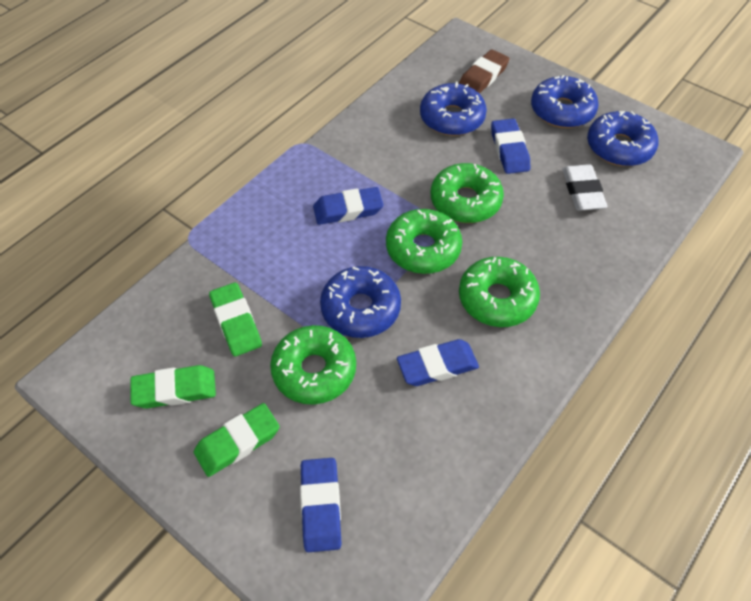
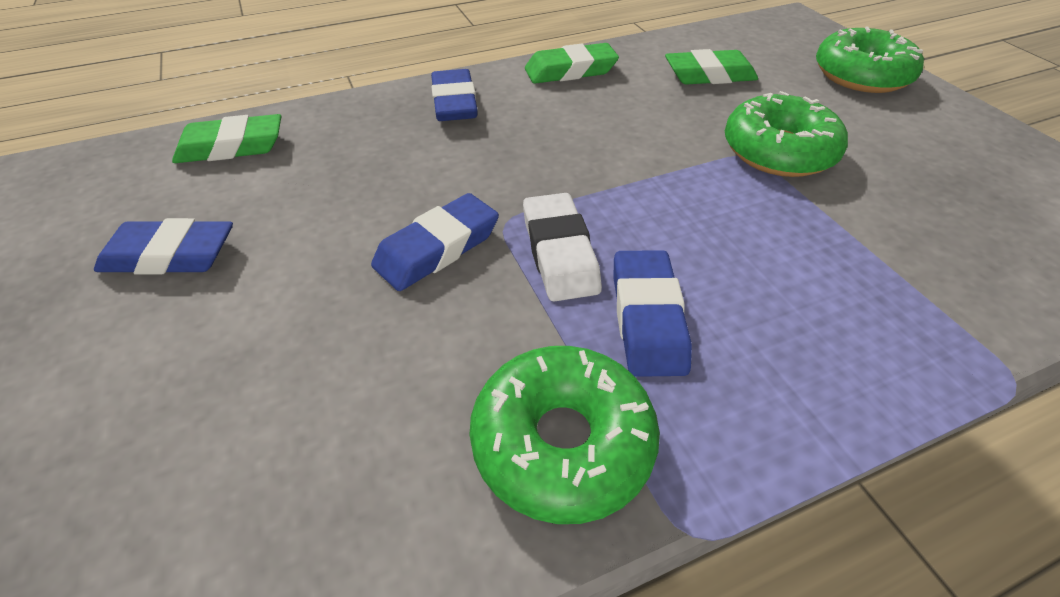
blue donut: [320,266,401,338] [420,82,487,136] [531,75,599,128] [587,111,659,166] = 4 -> none = 0
brown eraser: [459,49,510,94] = 1 -> none = 0
green donut: [270,325,356,405] [386,209,462,274] [431,163,504,223] [459,257,540,327] = 4 -> [469,346,660,524] [725,91,848,177] [816,26,924,93] = 3

